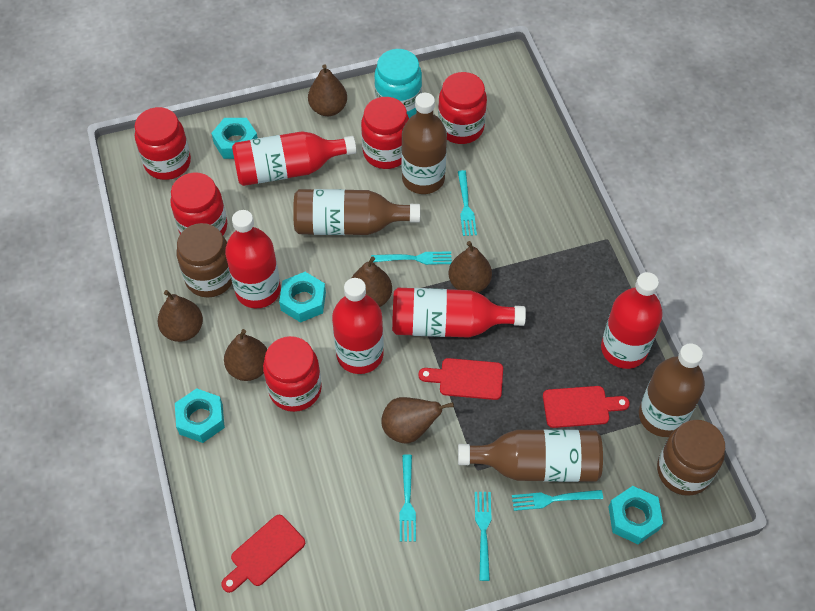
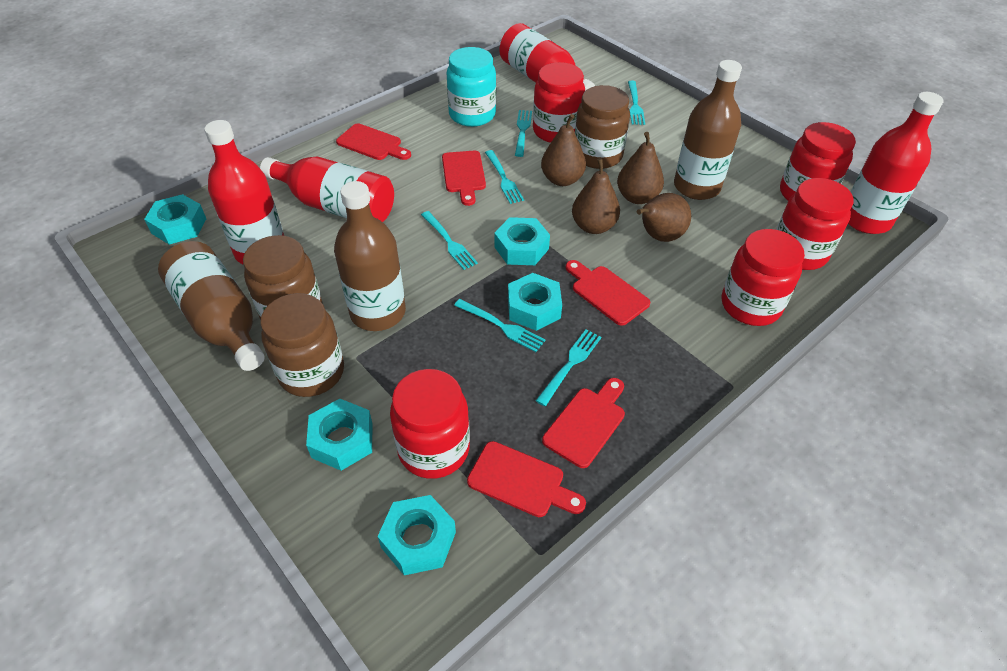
brown bottle: [293,189,420,235] [401,93,447,194] [458,429,603,482] [639,343,705,437] = 4 -> [158,241,265,371] [334,181,406,331] [674,60,742,200] = 3
brown jar: [177,223,232,298] [657,420,725,496] = 2 -> [243,235,323,320] [260,293,344,397] [575,85,630,169] = 3
brown pear: [158,290,203,342] [224,329,267,381] [308,64,347,116] [352,256,392,307] [381,397,454,443] [449,241,492,293] = 6 -> [541,114,586,186] [572,158,620,234] [617,132,664,204] [637,193,691,242] = 4
red bottle: [225,210,281,308] [232,131,356,186] [332,278,384,374] [392,288,526,338] [601,272,663,369] = 5 -> [204,120,284,264] [260,157,394,222] [500,23,595,91] [848,92,943,234] = 4
red cutting board: [221,515,305,593] [418,358,503,400] [543,386,630,428] = 3 -> [336,123,411,160] [442,151,486,206] [467,441,586,517] [542,378,625,468] [565,260,650,326] = 5
turquoise fork: [371,251,452,265] [400,454,416,542] [458,170,477,236] [475,492,491,581] [512,490,603,511] = 5 -> [421,211,478,270] [454,299,546,352] [485,150,524,204] [515,110,532,157] [536,330,601,406] [628,81,645,125] = 6
turquoise nut: [175,388,225,443] [211,118,258,159] [279,272,326,323] [609,486,663,545] = 4 -> [144,194,206,244] [306,399,373,471] [378,495,456,575] [494,217,550,265] [508,273,562,331] = 5

